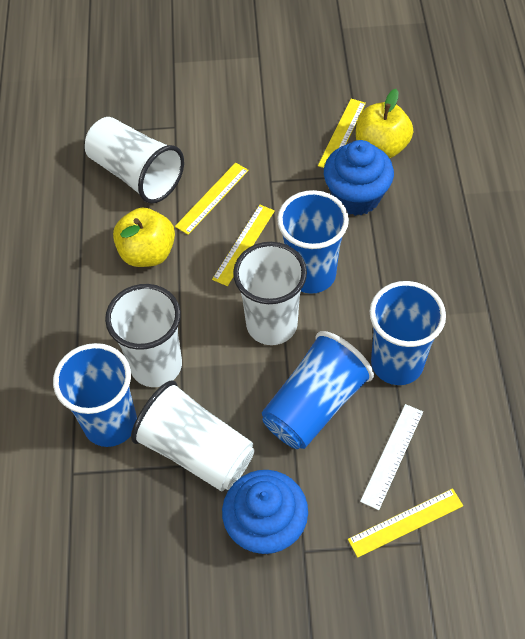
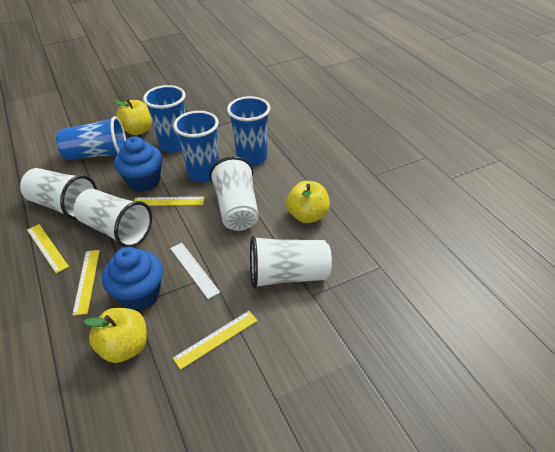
yellow apple: [113,208,175,267] [356,89,413,158] = 2 -> [83,308,147,363] [113,99,152,135] [286,181,330,223] = 3

